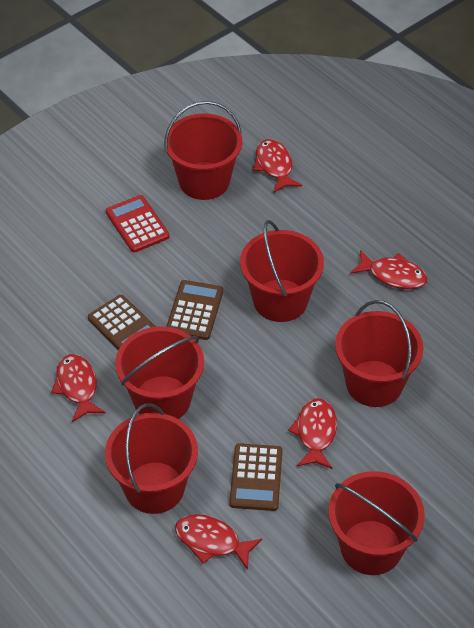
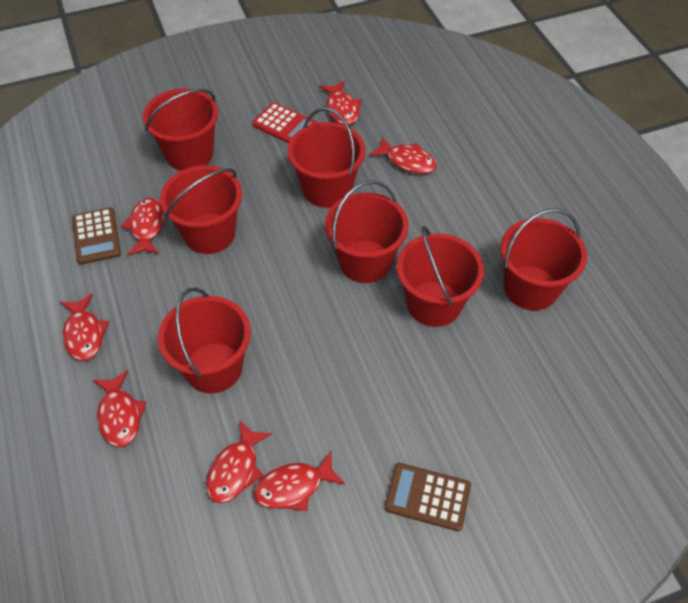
brown calculator: [88,295,156,350] [166,280,223,340] [229,443,283,511] = 3 -> [72,207,121,265] [385,463,471,531] = 2
red bucket: [105,403,198,514] [115,326,204,419] [164,101,242,200] [240,220,324,322] [328,471,425,575] [335,300,424,407] = 6 -> [143,88,218,171] [158,288,251,394] [160,165,242,254] [288,107,365,208] [325,180,409,283] [397,226,484,327] [500,208,587,310] = 7
red fish: [51,354,106,422] [175,514,262,570] [253,139,302,193] [288,398,337,469] [350,250,427,289] = 5 -> [60,293,109,361] [93,370,146,447] [121,198,164,255] [206,420,272,503] [254,452,345,511] [319,81,362,125] [369,137,437,174] = 7

